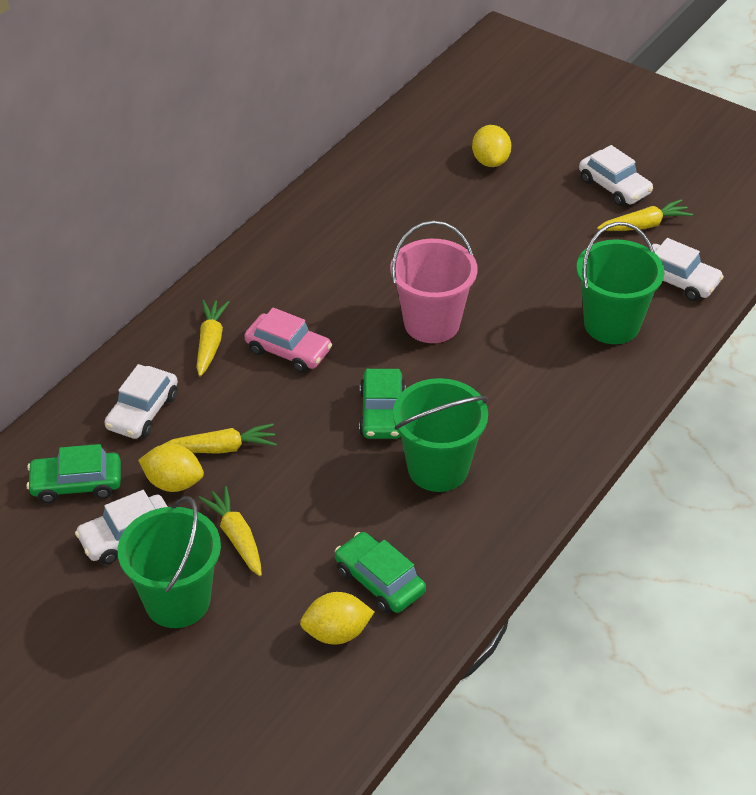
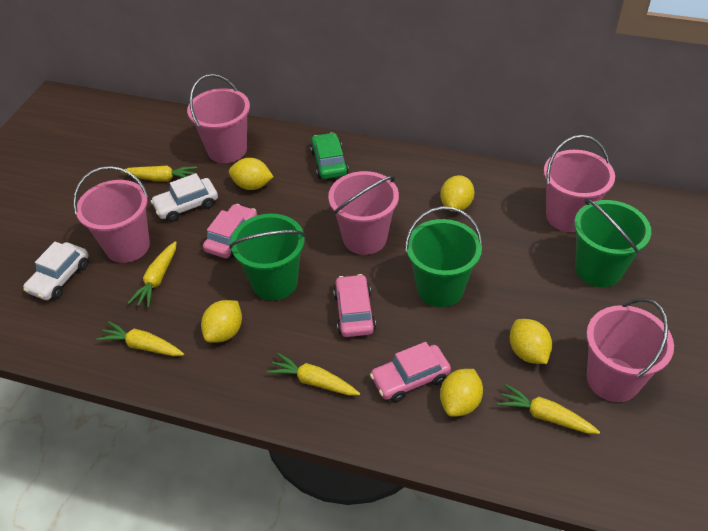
green car: [26,444,121,503] [335,532,426,613] [359,369,406,439] = 3 -> [310,132,349,179] = 1
pink bucket: [390,221,477,343] = 1 -> [73,166,150,263] [187,74,250,163] [328,171,399,255] [544,135,615,232] [586,298,674,402] = 5
pink car: [244,308,332,373] = 1 -> [203,204,257,258] [333,274,376,337] [370,342,451,402] = 3
white car: [75,490,168,564] [104,364,178,439] [579,145,653,206] [652,238,724,301] = 4 -> [23,242,89,300] [151,173,218,222] = 2
yellow carrot: [162,423,277,454] [196,300,229,377] [199,486,262,576] [597,199,693,231] = 4 -> [97,321,184,356] [122,165,197,181] [128,241,177,308] [267,353,360,396] [497,384,600,434] = 5
yellow lemon: [138,444,204,492] [300,592,374,645] [472,125,511,167] = 3 -> [201,300,242,343] [229,158,273,190] [440,175,474,212] [440,369,483,417] [510,319,552,364] = 5

